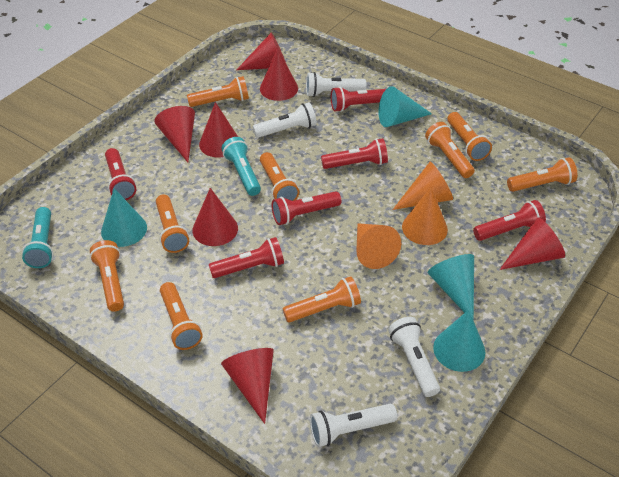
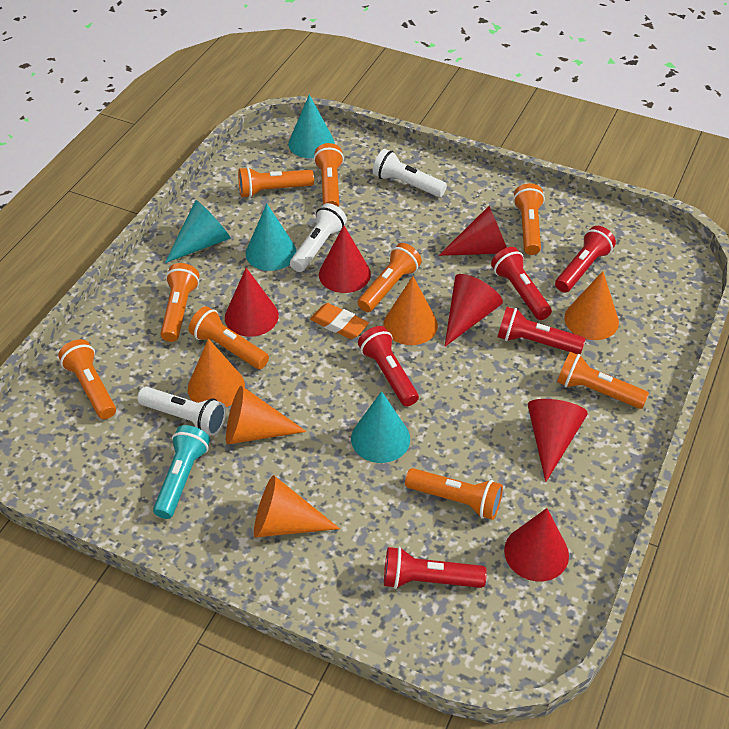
orange cone: [356,223,401,269] [393,162,453,210] [402,187,448,245] = 3 -> [188,339,245,407] [226,386,307,444] [254,475,340,538] [383,276,438,345] [564,271,619,340] = 5
orange eraser: none = 0 -> [310,303,369,339] = 1
red cone: [154,106,195,162] [193,188,238,246] [199,102,238,158] [221,348,274,424] [237,32,286,70] [260,48,298,101] [500,217,565,270] = 7 -> [225,268,279,337] [319,225,371,293] [439,206,507,256] [444,274,503,347] [504,508,569,581] [528,399,588,482] = 6
red flashlight: [105,148,136,200] [209,237,284,278] [272,191,341,225] [321,138,388,169] [331,87,386,112] [473,200,546,241] = 6 -> [358,326,419,407] [384,547,487,589] [491,247,552,320] [497,307,585,354] [555,226,616,293] = 5
turquoise flashlight: [22,207,53,268] [222,137,261,196] = 2 -> [153,425,210,519] = 1
white flashlight: [252,102,316,138] [306,72,366,97] [310,404,397,447] [388,317,440,397] = 4 -> [137,387,226,436] [290,203,347,272] [373,149,447,197] = 3

